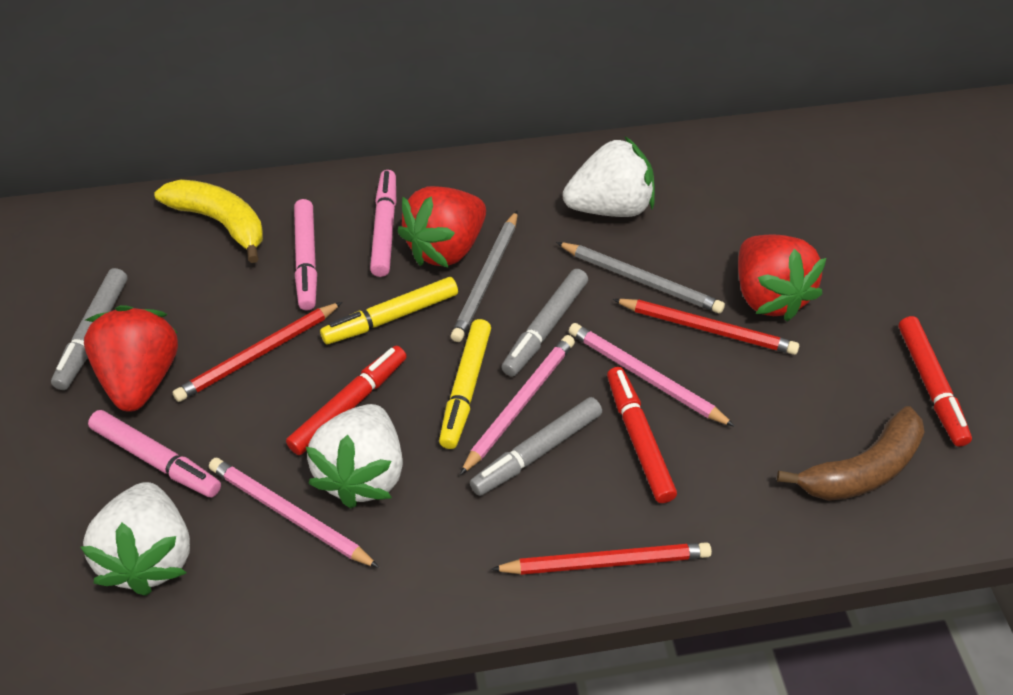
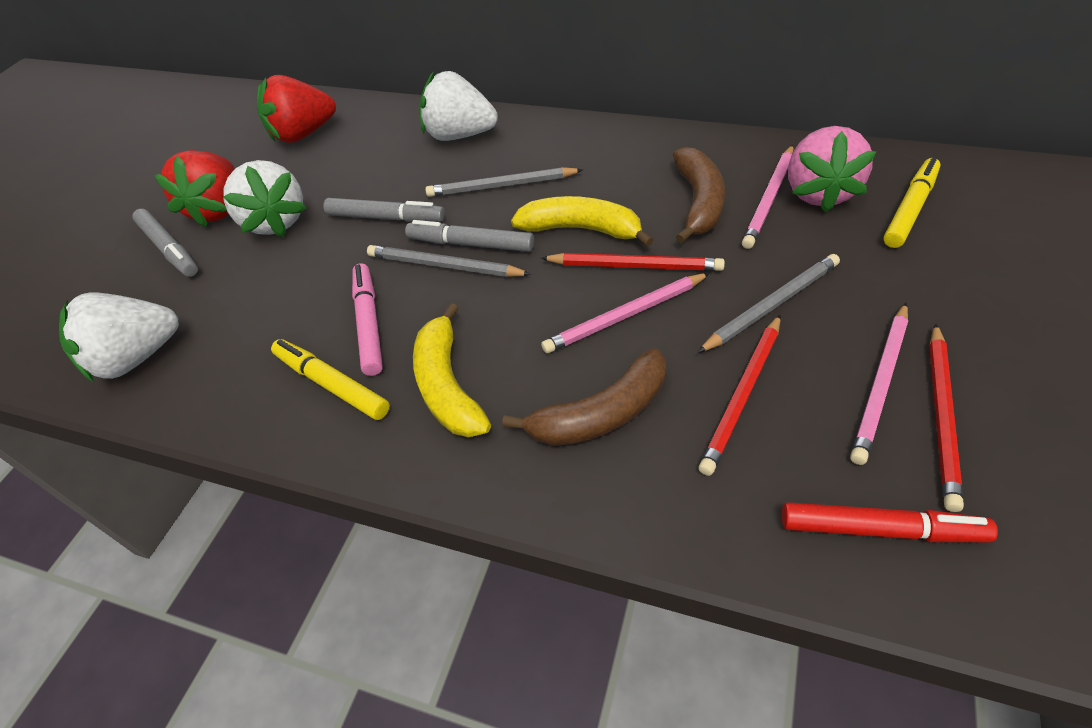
brown banana: [777,406,925,501] = 1 -> [502,348,666,446] [673,147,725,243] = 2
grey pencil: [451,210,518,342] [556,242,725,313] = 2 -> [367,245,531,277] [425,167,583,197] [697,254,840,353] = 3
pink marker: [88,410,221,497] [294,199,317,310] [370,170,396,277] = 3 -> [352,263,383,376] = 1
pink strawberry: none = 0 -> [788,126,876,212] = 1
red marker: [286,346,407,455] [607,367,677,503] [899,316,972,447] = 3 -> [782,502,998,542] = 1
red strawberry: [84,305,178,412] [398,186,486,268] [738,235,826,322] = 3 -> [154,150,235,228] [257,75,336,143] = 2
yellow banana: [154,179,263,263] = 1 -> [413,303,491,437] [511,196,653,247] = 2

